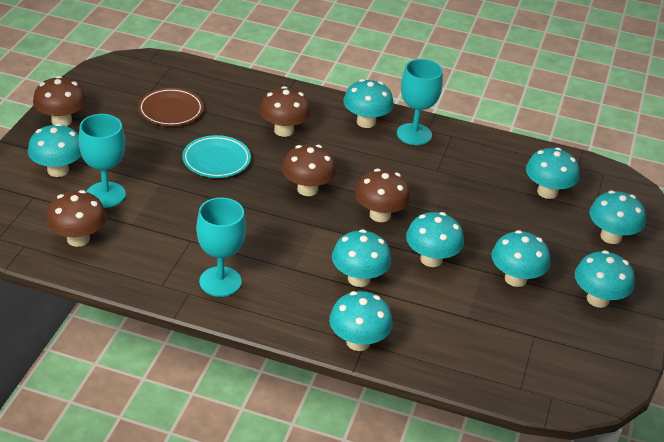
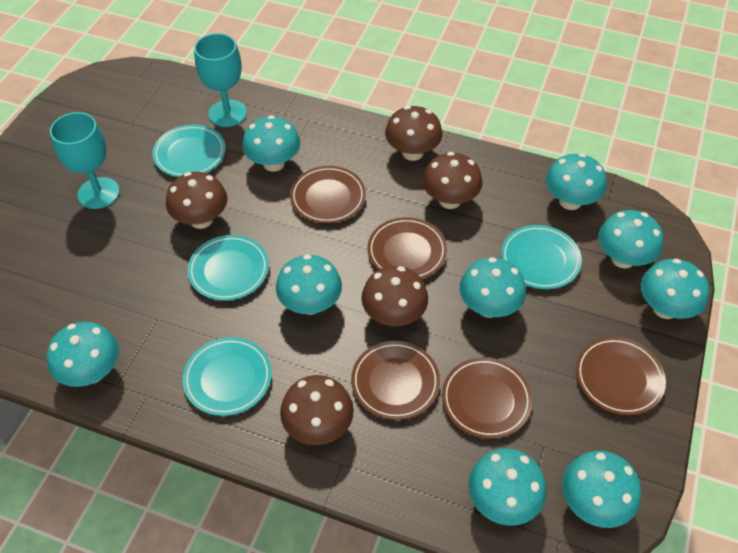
brown plate: [138,88,204,126] = 1 -> [290,166,366,223] [351,341,440,420] [368,217,447,279] [442,358,532,439] [576,337,666,415] = 5
turquoise goblet: [78,114,126,208] [196,197,246,297] [397,59,443,145] = 3 -> [50,112,120,209] [194,33,247,127] = 2
turquoise plate: [182,135,251,178] = 1 -> [152,124,226,177] [183,337,272,416] [188,235,269,301] [501,225,582,289] = 4

